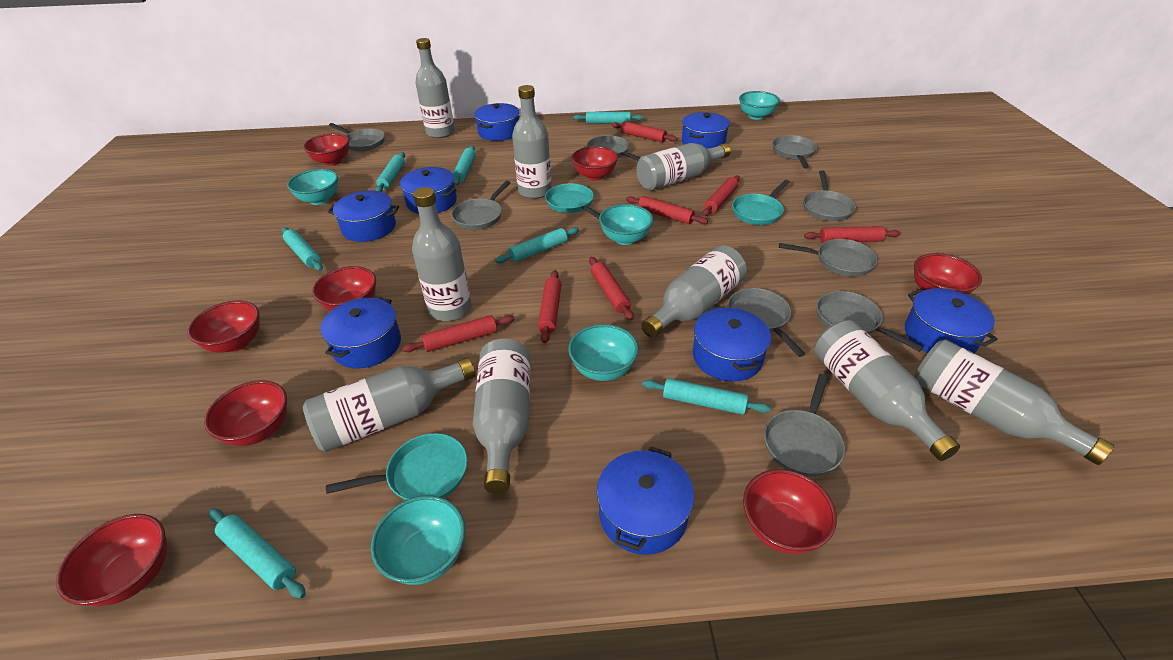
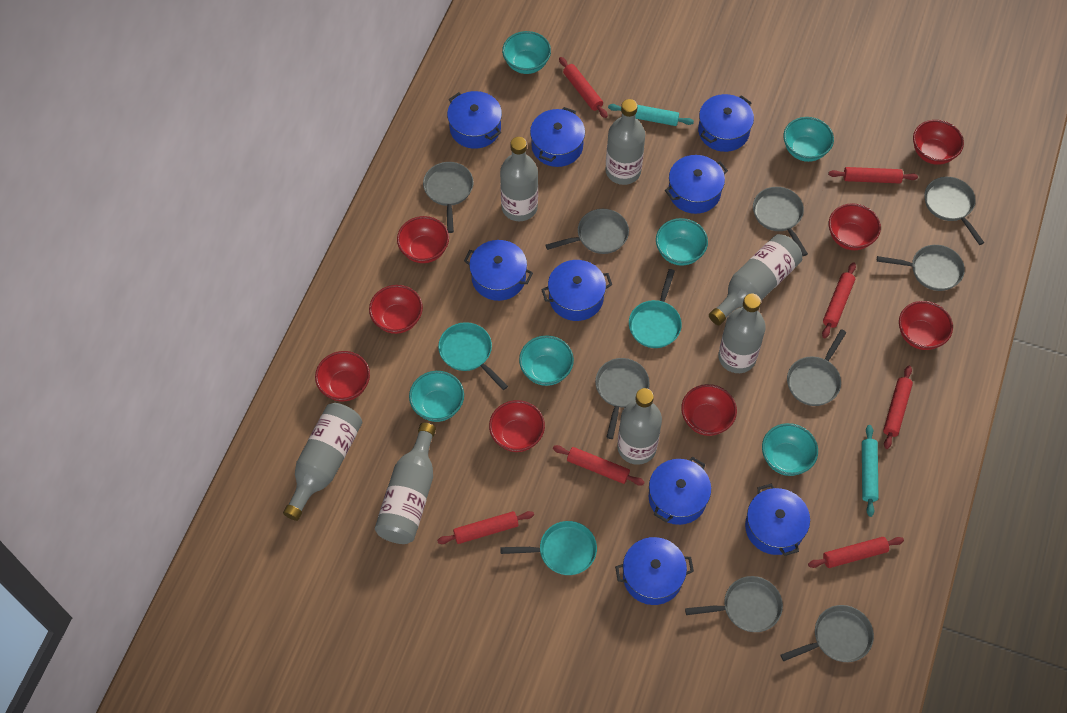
blue pot: [320,297,401,368] [328,191,399,242] [400,167,457,214] [474,103,519,141] [597,446,694,555] [682,112,730,149] [693,306,771,382] [905,288,998,353] = 8 -> [447,91,502,149] [464,240,533,301] [530,107,585,167] [541,260,612,321] [615,537,694,605] [649,457,711,525] [665,155,728,214] [698,94,754,152] [745,483,810,556] = 9
grey bottle: [303,357,476,452] [412,187,472,321] [416,38,455,138] [473,339,530,494] [512,85,552,199] [637,143,731,190] [641,246,747,338] [815,320,960,461] [914,340,1114,465] = 9 -> [283,403,362,521] [375,423,436,544] [500,137,538,221] [606,99,645,185] [617,388,662,465] [709,234,802,325] [718,294,766,373] = 7
turquoise bowl: [287,169,338,205] [371,495,465,585] [568,324,639,381] [599,204,653,245] [739,91,780,120] = 5 -> [409,371,464,422] [502,31,551,74] [519,335,574,386] [656,218,708,266] [762,423,818,476] [783,117,834,162] = 6
turquoise rolling pin: [209,508,306,598] [282,227,323,271] [376,152,405,192] [453,146,476,186] [495,227,579,263] [574,112,643,123] [642,378,771,415] = 7 -> [608,104,694,126] [862,425,878,517] = 2

